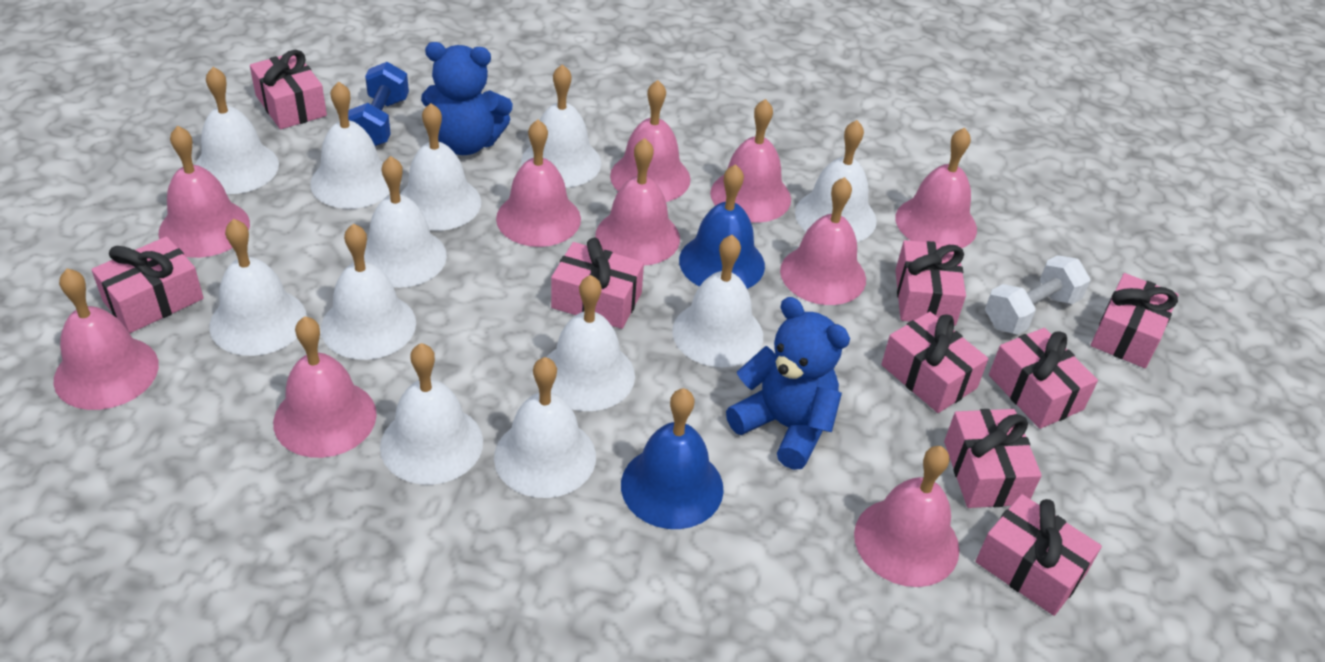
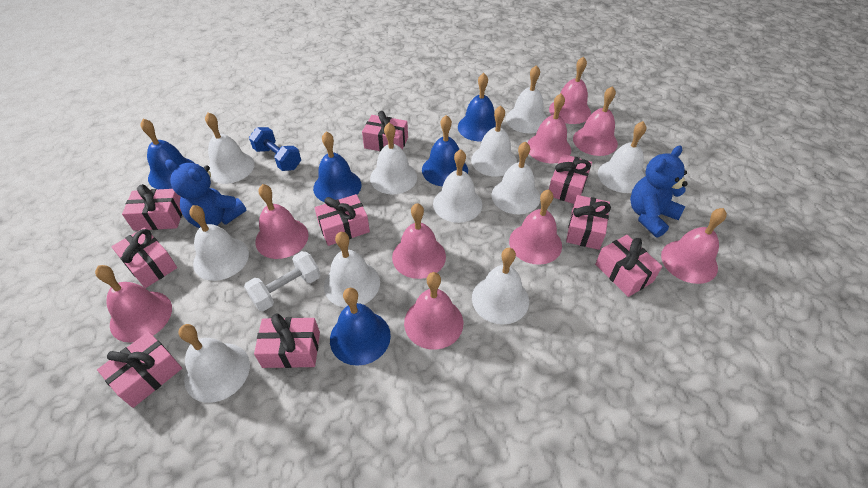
blue bell: [621,388,724,529] [679,164,765,289] = 2 -> [140,119,194,189] [313,131,361,202] [330,288,391,366] [422,115,468,186] [458,73,496,141] = 5
pink bell: [54,269,159,410] [159,126,250,258] [273,316,377,458] [496,120,581,247] [595,138,680,266] [610,80,691,202] [710,99,791,223] [780,177,866,305] [854,446,959,587] [895,127,977,248] = 10 -> [95,265,172,343] [255,184,309,259] [392,203,446,279] [404,272,463,350] [509,189,562,265] [527,94,571,163] [549,56,591,124] [573,86,618,156] [661,208,727,284] = 9
white bell: [195,67,279,194] [209,219,307,356] [310,81,390,209] [321,224,416,360] [364,156,447,288] [380,343,483,485] [400,103,481,231] [494,357,596,498] [521,64,601,188] [546,275,635,411] [672,235,763,367] [795,120,877,242] = 12 -> [178,324,250,403] [189,205,249,281] [205,112,254,184] [324,232,380,308] [370,123,417,195] [433,149,482,223] [471,106,517,177] [472,248,529,325] [492,141,540,214] [506,65,547,133] [598,121,646,193] = 11

